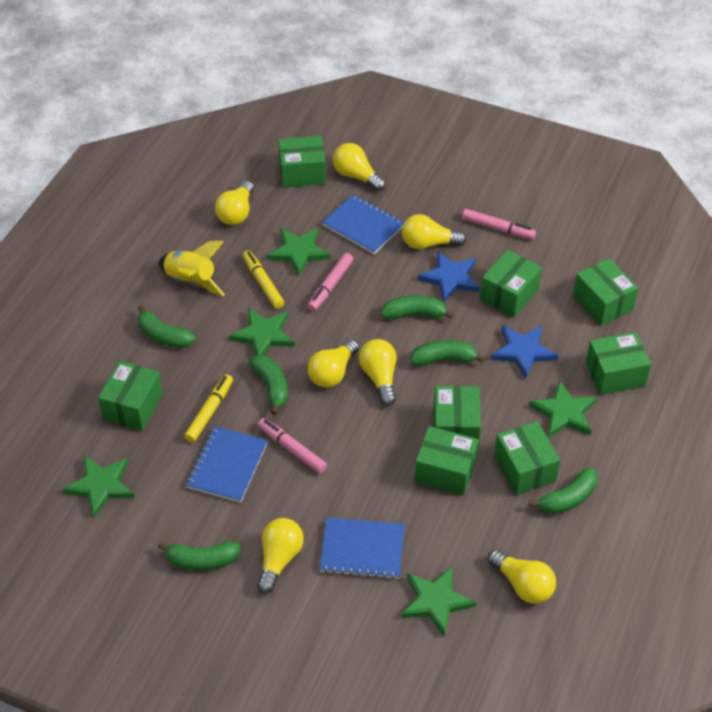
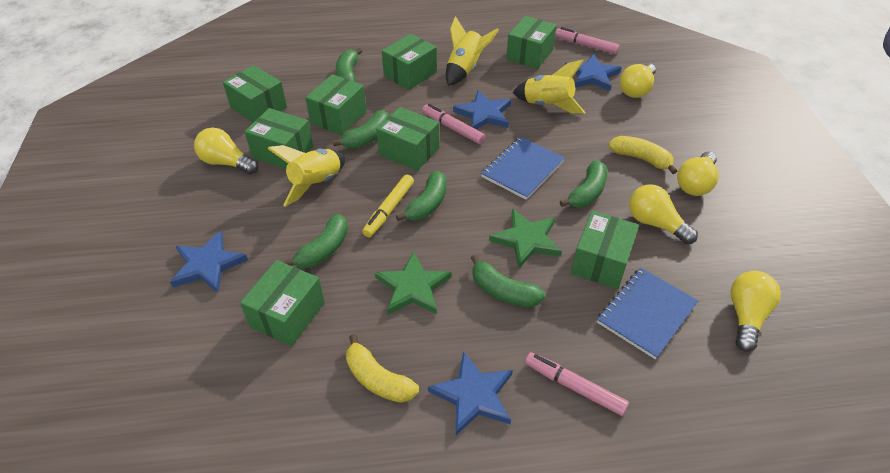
blue notebook: [186,426,268,503] [319,517,405,579] [322,194,405,254] = 3 -> [481,137,565,200] [597,268,698,359] = 2
blue star: [417,251,480,303] [491,325,558,379] = 2 -> [170,231,248,293] [428,351,513,435] [453,90,511,130] [565,54,622,91] = 4
green star: [62,456,134,518] [229,308,295,355] [267,228,330,276] [401,567,476,637] [529,380,597,438] = 5 -> [375,252,451,315] [489,209,562,268] = 2
yellow banana: none = 0 -> [346,334,419,403] [608,136,677,174] = 2
yellow light bulb: [215,181,254,225] [257,518,303,594] [308,339,359,388] [333,143,386,191] [359,339,396,406] [402,214,467,249] [488,549,556,604] = 7 -> [194,128,258,174] [620,63,656,98] [629,184,698,244] [677,151,719,196] [730,271,781,352] = 5
yellow marker: [184,374,233,443] [243,250,284,309] = 2 -> [362,175,414,237] = 1
yellow rocket: [159,241,225,296] = 1 -> [267,145,345,207] [446,16,499,86] [512,60,586,114] = 3

